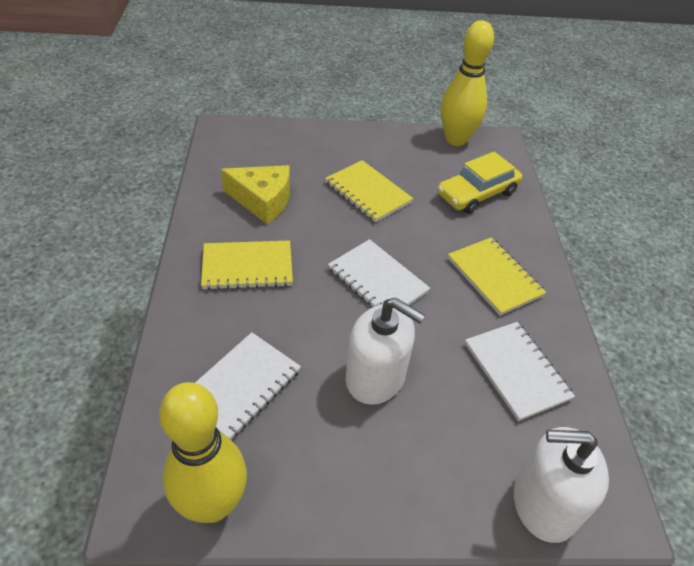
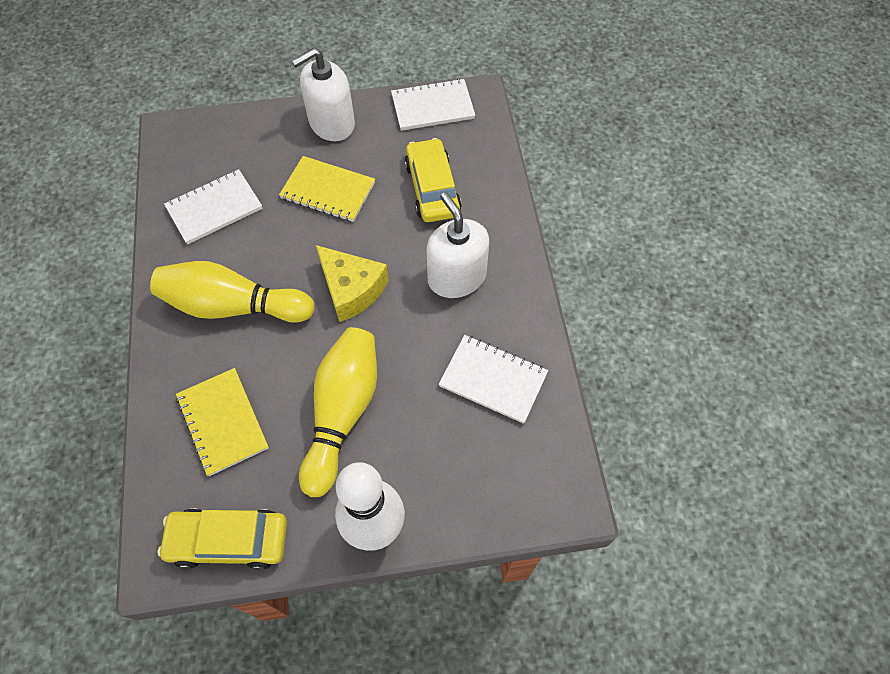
white bowling pin: none = 0 -> [335,462,405,551] = 1
yellow car: [437,152,522,214] = 1 -> [158,508,287,570] [405,138,462,222] = 2
yellow notebook: [201,240,293,290] [325,160,413,222] [448,237,546,316] = 3 -> [176,368,269,476] [279,156,375,222] = 2

